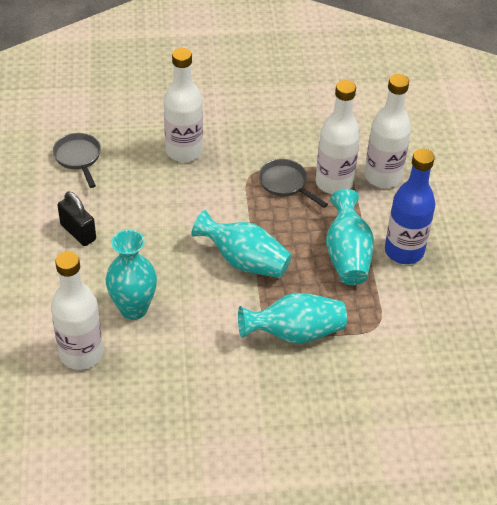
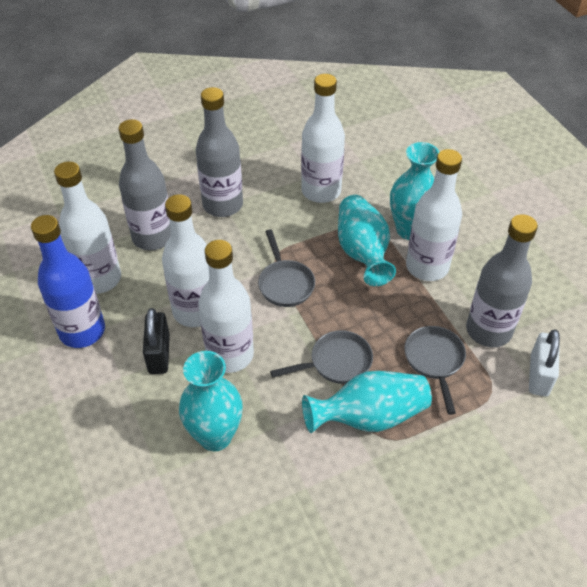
grey bottle: none = 0 -> [119,119,171,250] [196,87,243,217] [466,214,538,347] = 3
grey pan: [53,133,101,188] [259,159,328,208] = 2 -> [258,229,315,307] [270,330,373,384] [404,326,466,415] = 3
white bottle: [51,251,103,370] [164,48,203,162] [316,80,360,194] [364,74,411,188] = 4 -> [54,161,121,294] [162,194,209,327] [198,240,254,373] [301,74,345,203] [406,149,462,281] = 5
white padlock: none = 0 -> [529,329,560,397] = 1

